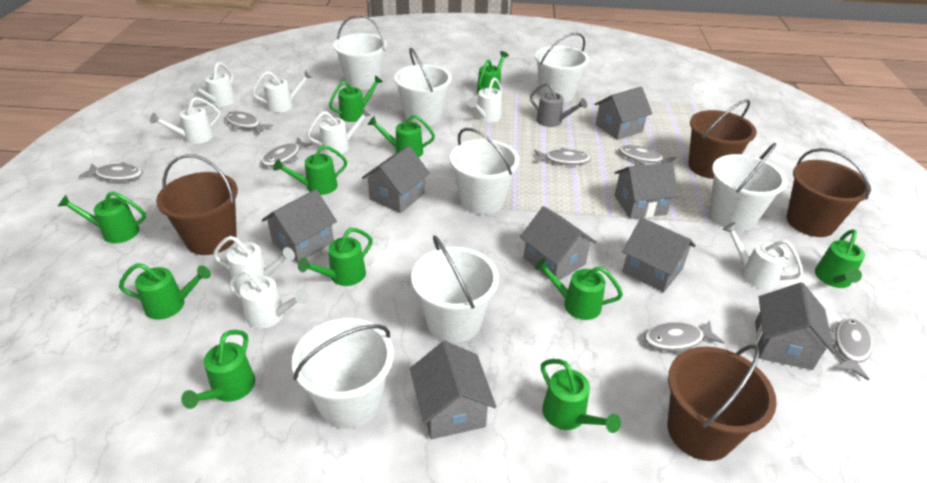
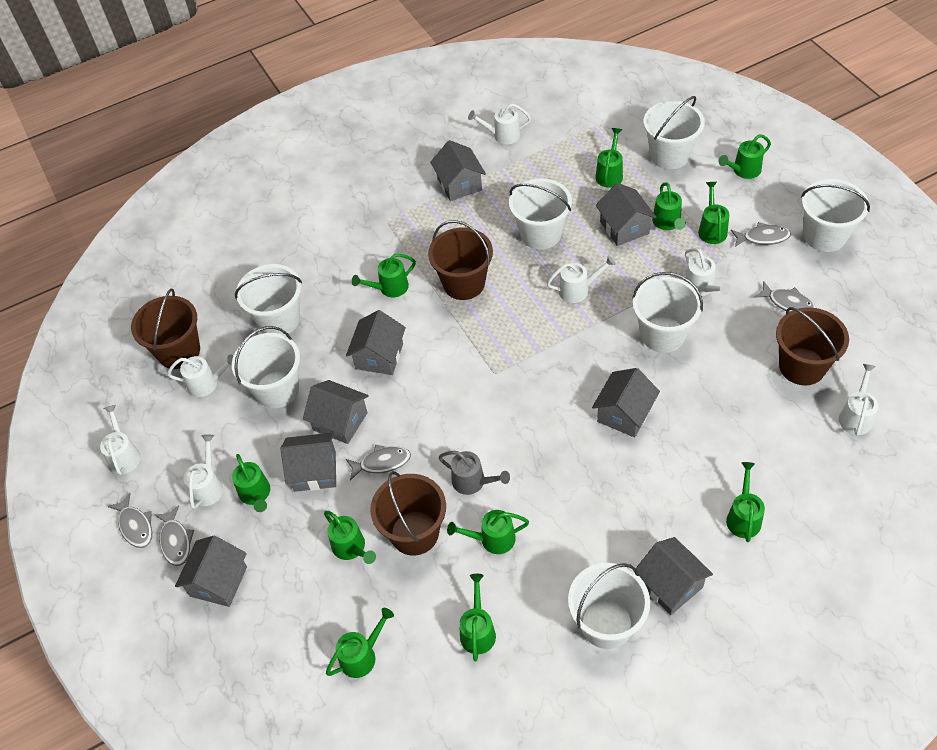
grey fish: [78,162,143,181] [225,111,273,135] [262,137,313,167] [534,148,591,165] [619,145,676,165] [644,320,724,353] [831,318,872,381] = 7 -> [107,493,152,548] [154,505,194,566] [346,445,411,481] [731,222,791,247] [754,281,816,312] = 5
white watering can: [150,97,220,144] [190,62,236,107] [213,236,295,291] [229,269,308,329] [252,70,313,113] [307,108,371,155] [468,78,502,122] [722,222,803,290] = 8 -> [100,405,141,475] [167,355,234,397] [184,434,223,509] [468,103,531,144] [547,255,616,303] [684,248,731,296] [839,364,879,436] = 7

